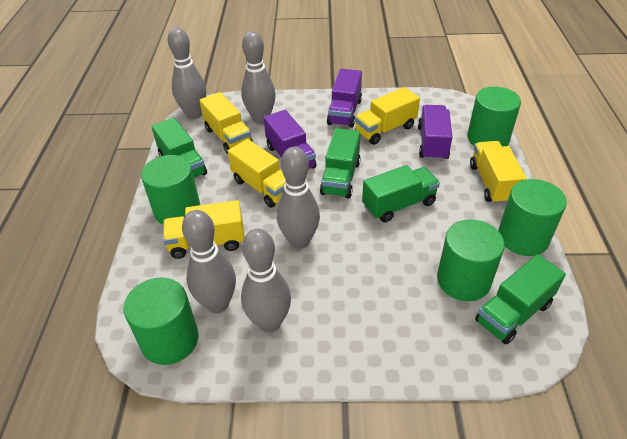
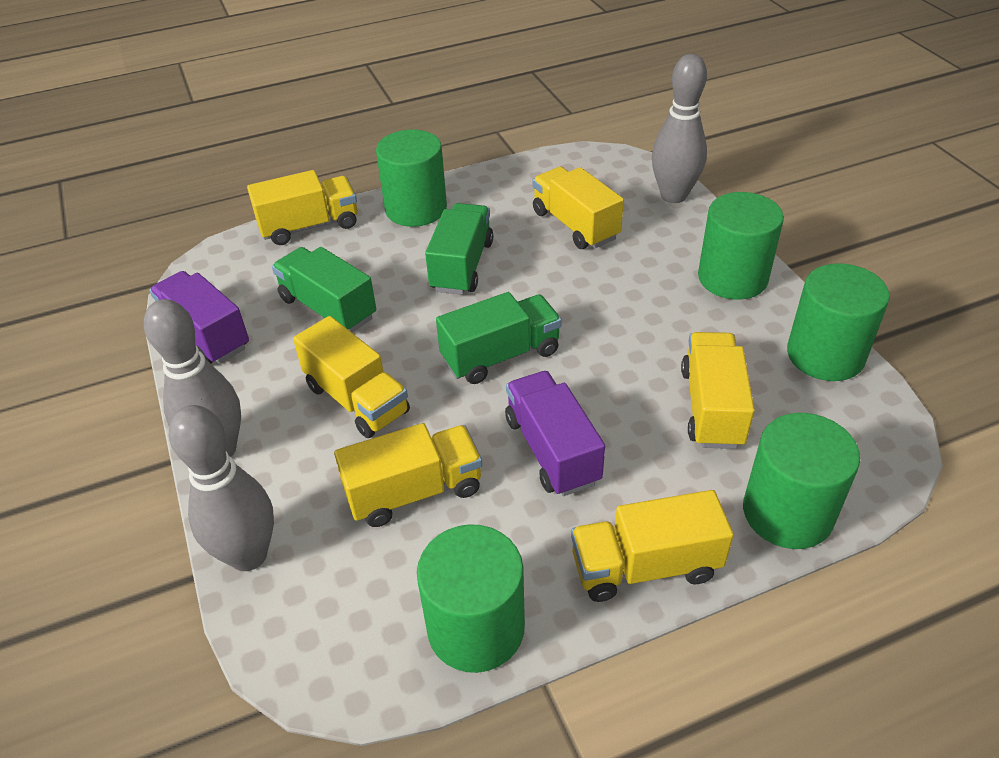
green truck: [151,118,207,178] [320,128,361,198] [362,165,440,222] [475,254,566,345] = 4 -> [272,247,376,332] [425,203,493,295] [436,292,562,384] = 3
grey bowling pin: [168,27,206,119] [182,210,236,313] [241,31,276,124] [241,229,291,333] [276,147,320,249] = 5 -> [144,299,241,457] [169,405,274,571] [652,54,707,203] = 3
purple truck: [264,110,316,169] [327,69,362,128] [418,105,452,161] = 3 -> [149,271,249,364] [505,371,605,496] = 2
yellow truck: [163,200,245,259] [199,92,253,154] [228,139,285,208] [355,87,420,145] [470,141,527,204] = 5 -> [247,170,358,245] [293,316,410,438] [334,423,482,527] [533,167,624,249] [571,490,734,602] [681,332,755,449] = 6

